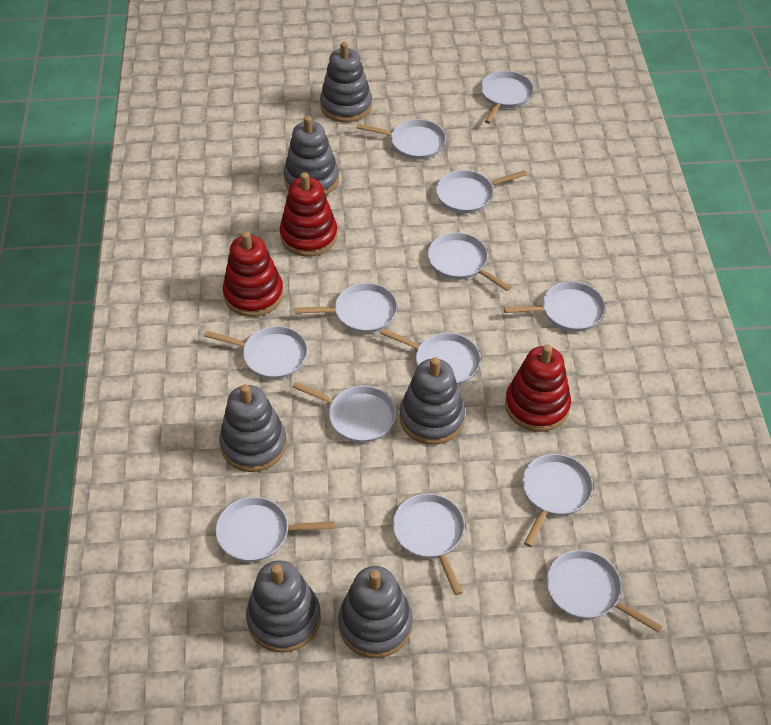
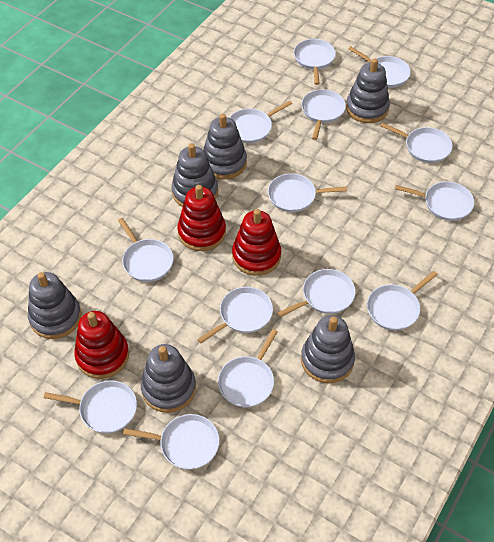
white pan: [205,326,308,379] [216,497,335,562] [293,382,396,443] [294,283,398,333] [357,119,446,160] [380,328,481,385] [393,493,465,595] [428,232,511,291] [436,170,527,213] [481,71,534,124] [504,281,606,332] [522,454,593,547] [546,550,662,633] = 13 -> [43,380,137,433] [118,218,174,282] [123,414,219,470] [197,287,273,344] [218,329,277,407] [229,100,292,143] [268,173,347,212] [277,269,355,317] [294,39,336,85] [301,89,346,140] [348,46,411,88] [367,271,438,331] [380,123,453,163] [395,182,474,221] = 14

